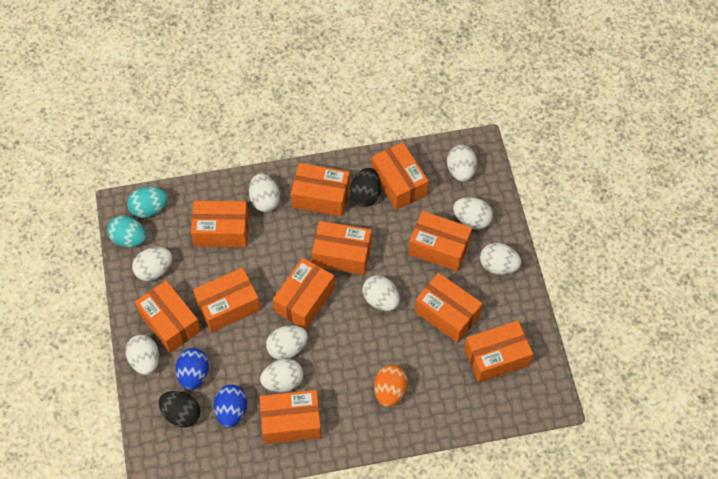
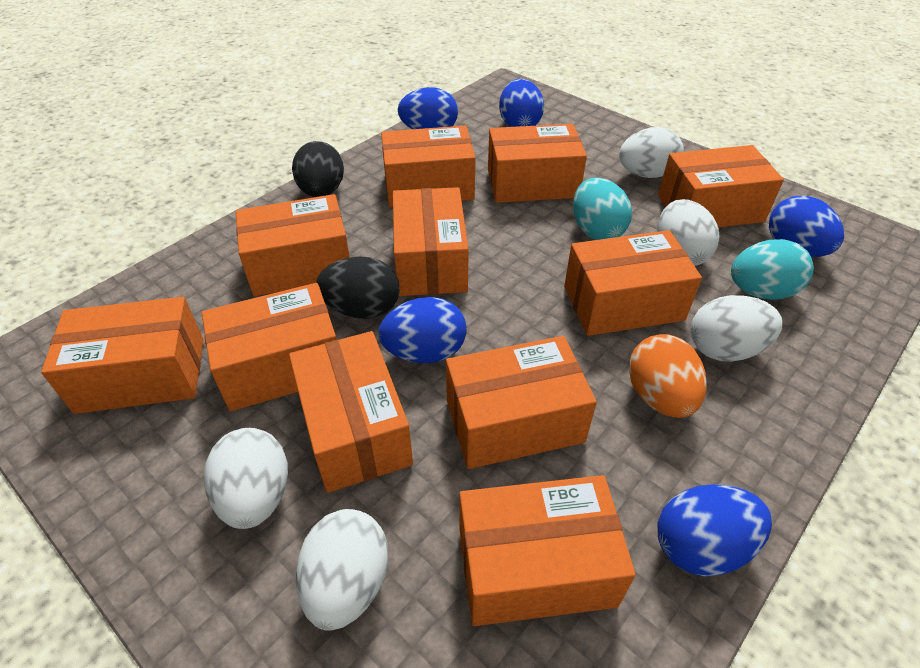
blue egg: [176,348,209,390] [214,385,247,428] = 2 -> [378,297,467,363] [398,87,458,129] [499,79,544,127] [658,484,772,576] [769,195,844,257] = 5
white egg: [125,334,159,375] [132,247,172,281] [249,174,280,212] [260,359,303,392] [266,325,308,360] [362,275,400,311] [447,145,477,182] [453,197,493,230] [480,243,521,275] = 9 -> [204,428,288,529] [296,509,388,631] [619,127,684,178] [657,199,720,266] [691,295,783,362] = 5

